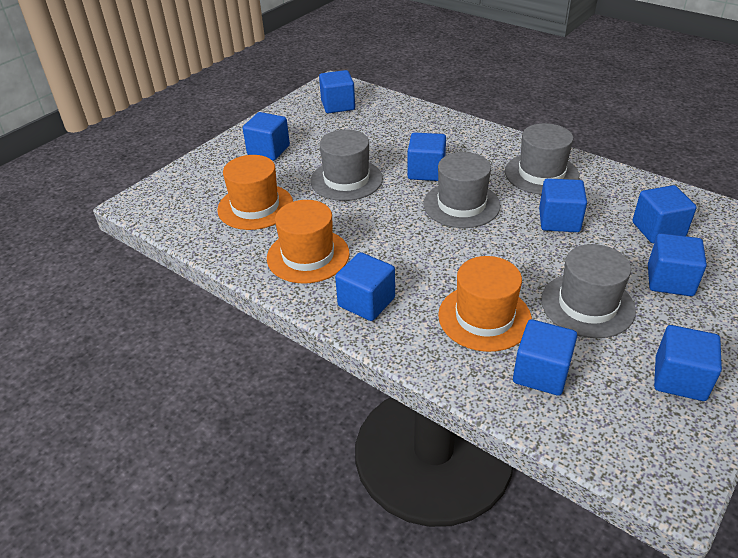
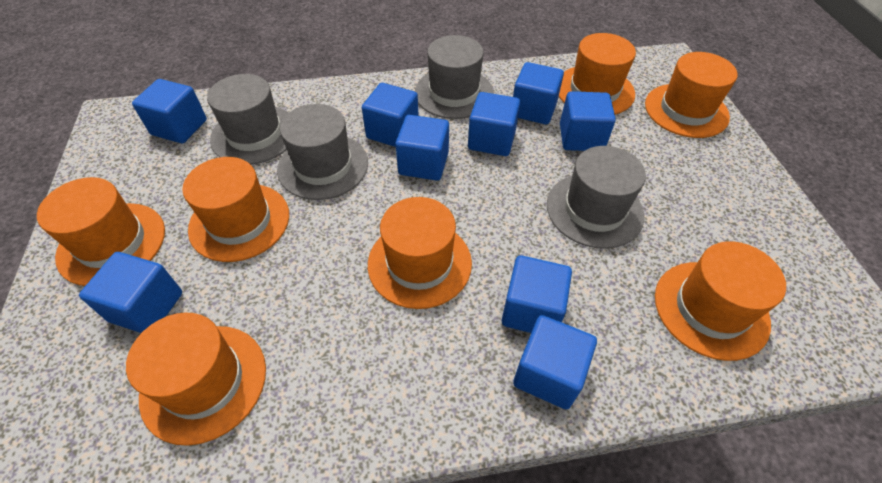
orange hat: [217,155,293,230] [267,200,350,284] [438,256,532,352] = 3 -> [37,177,165,286] [126,312,266,446] [182,157,289,262] [368,197,472,309] [559,33,636,115] [645,52,738,138] [655,241,786,361] = 7

